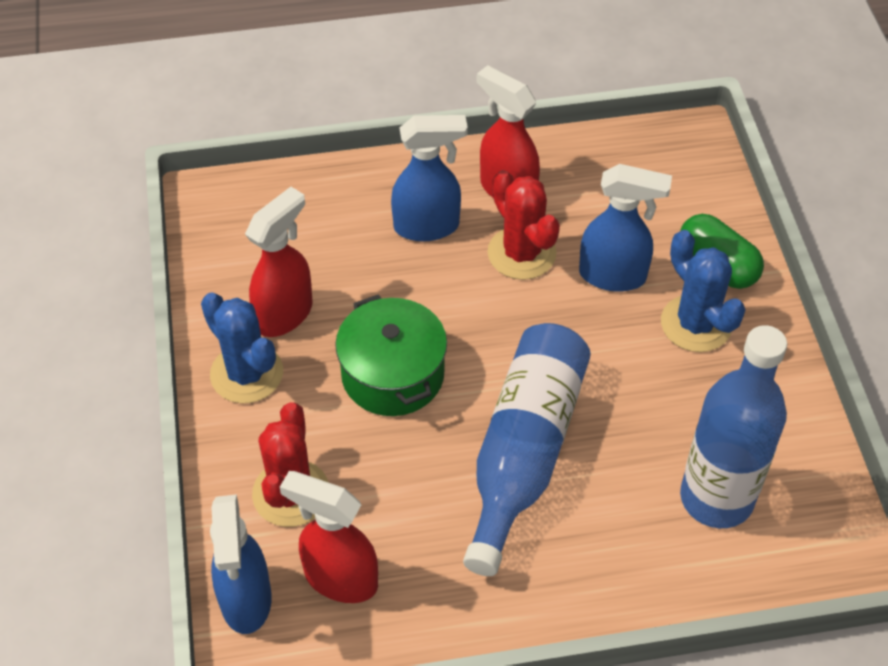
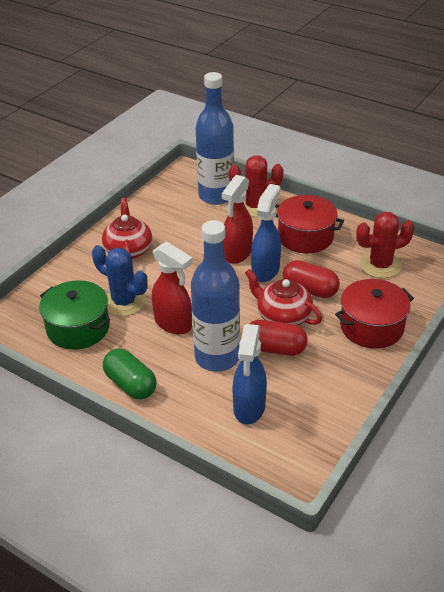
blue cactus: [201,292,283,403] [661,230,746,352] = 2 -> [92,245,148,316] = 1
blue spray bottle: [210,494,272,634] [391,115,468,242] [579,164,672,292] = 3 -> [233,324,267,424] [251,184,281,282] = 2
red capsule: none = 0 -> [249,320,307,356] [283,260,340,298] = 2
red pot: none = 0 -> [275,195,344,254] [335,279,414,348] = 2
red spray bottle: [245,187,313,337] [280,471,378,603] [476,65,540,198] = 3 -> [152,241,193,335] [222,175,253,264] = 2
red teapot: none = 0 -> [102,198,152,259] [245,269,322,326] = 2

